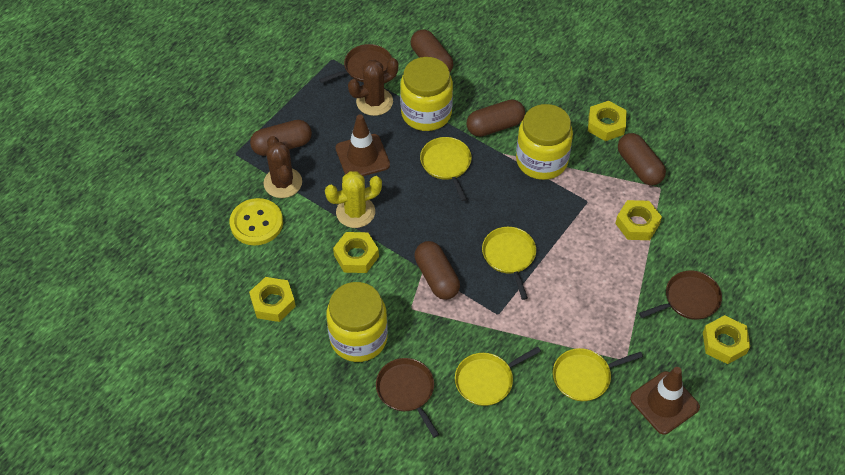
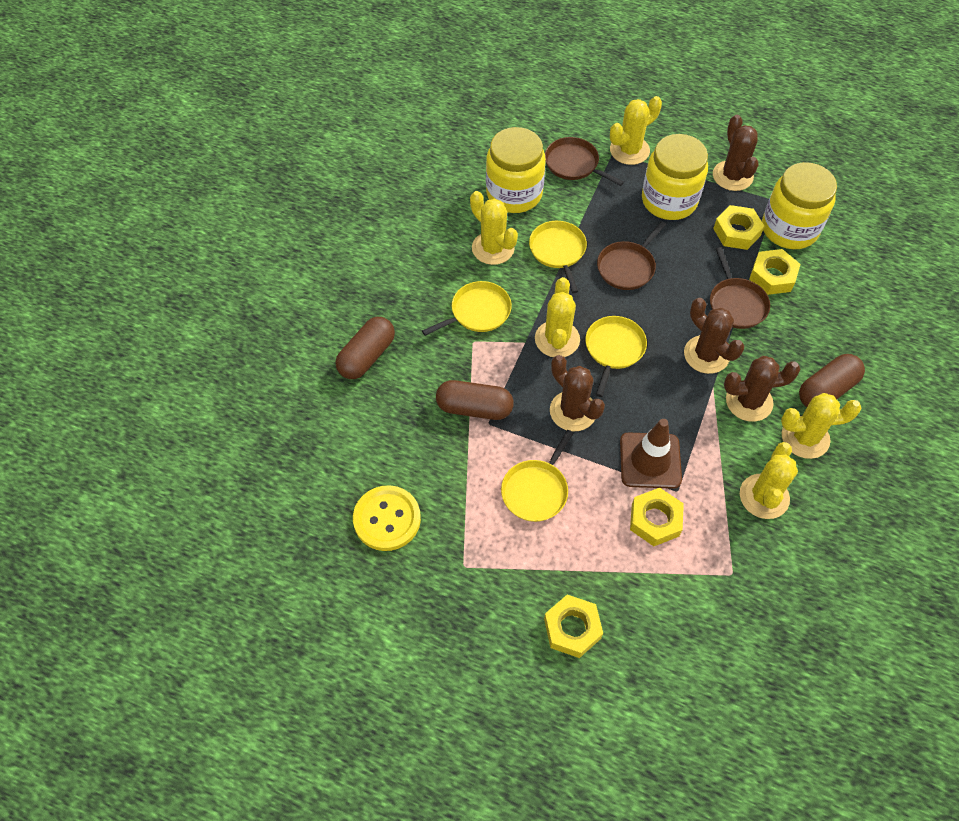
brown cactus: [263,136,302,198] [348,58,398,116] = 2 -> [550,355,605,431] [684,298,744,374] [713,115,759,191] [724,356,801,422] = 4
brown capsule: [250,120,312,156] [411,30,453,72] [415,241,460,300] [467,100,525,137] [618,133,666,185] = 5 -> [336,317,395,379] [436,380,514,420] [799,354,865,407] = 3
brown traffic cone: [336,114,390,176] [630,367,700,435] = 2 -> [620,419,682,489] = 1
yellow cactus: [325,171,382,228] = 1 -> [470,191,518,265] [535,277,580,357] [610,96,662,165] [740,442,798,519] [781,393,862,459] = 5
yellow nut: [249,277,296,322] [333,232,379,273] [588,101,627,141] [615,200,662,240] [703,315,750,364] = 5 -> [544,595,603,658] [630,488,684,546] [713,205,764,250] [749,249,800,295] = 4

